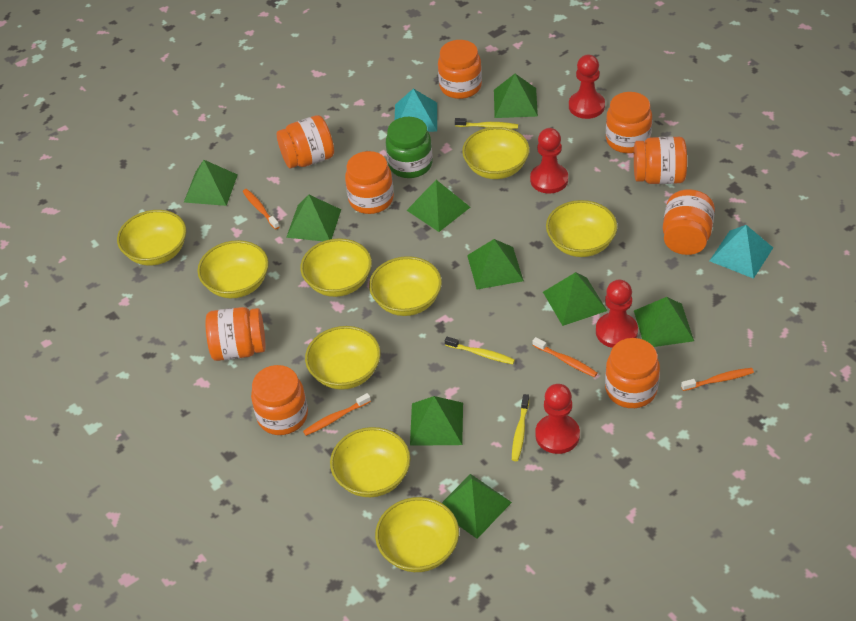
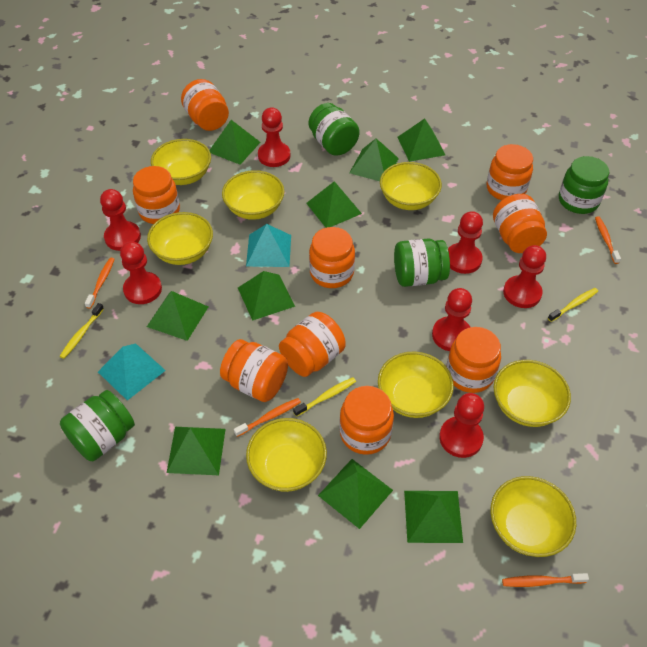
green jar: [386,117,433,178] = 1 -> [60,390,135,461] [308,103,360,156] [394,238,450,287] [559,156,609,214] = 4
red pawn: [530,128,568,193] [535,384,580,454] [569,55,605,119] [596,279,638,348] = 4 -> [100,189,141,251] [120,242,162,304] [258,108,290,167] [432,288,472,351] [439,393,484,458] [448,211,483,274] [503,245,546,308] = 7
yellow bowl: [117,210,186,266] [197,240,269,298] [300,238,372,297] [305,326,381,390] [330,427,411,497] [369,256,442,316] [375,497,459,572] [462,127,530,179] [546,200,617,257] = 9 -> [147,212,213,265] [151,139,211,185] [222,170,284,220] [246,418,327,492] [378,351,454,418] [380,162,442,210] [490,476,576,557] [494,360,571,427] = 8

